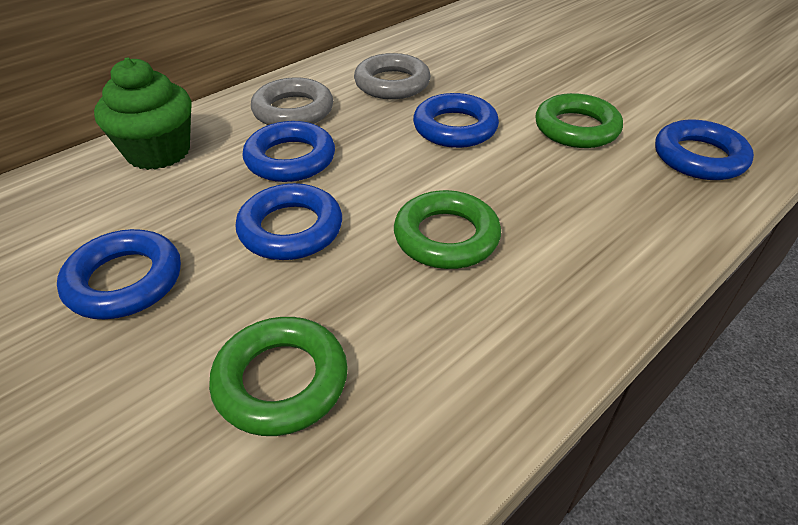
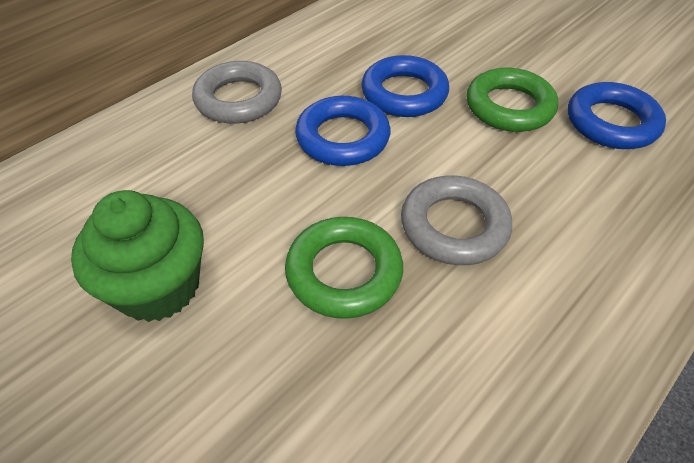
blue ring: [57,229,181,319] [235,183,342,260] [242,121,335,182] [413,93,499,148] [655,120,754,180] = 5 -> [295,96,391,166] [361,55,449,117] [568,82,666,149] = 3
green ring: [209,317,348,436] [394,190,501,269] [535,93,623,148] = 3 -> [285,217,403,319] [466,68,558,132] = 2

